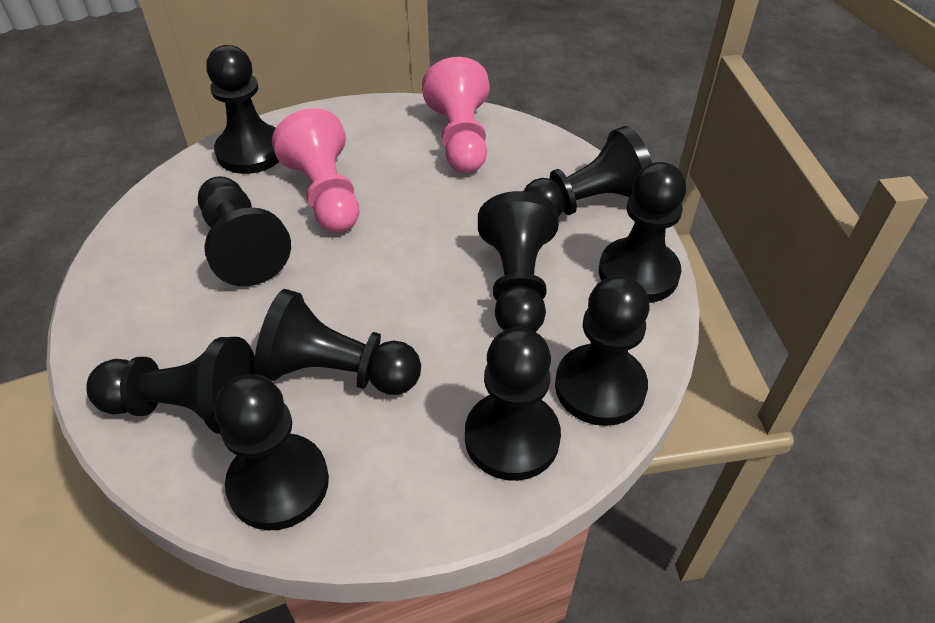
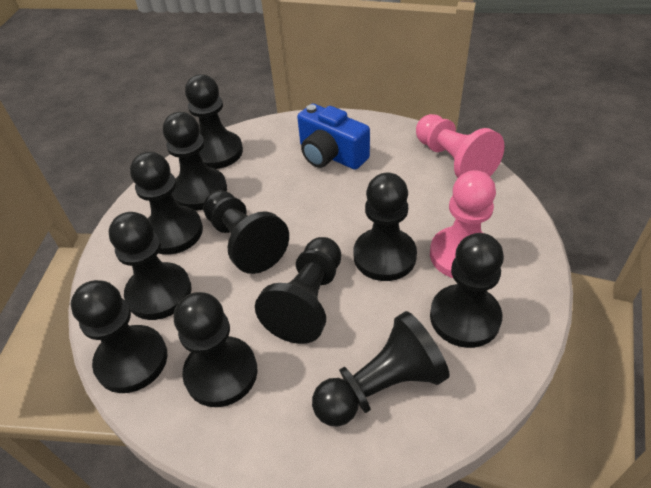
black pawn: [86,337,256,434] [198,176,291,286] [206,45,279,174] [215,374,329,530] [254,289,421,395] [465,327,561,481] [478,191,559,332] [524,126,652,217] [555,275,650,426] [599,162,686,303] = 10 -> [71,280,167,393] [109,212,192,320] [130,152,203,255] [163,112,227,211] [174,292,258,407] [185,74,243,169] [203,190,289,274] [255,237,341,344] [312,311,450,427] [354,173,417,281] [430,233,504,348] = 11
blue camera: none = 0 -> [297,104,370,170] = 1

